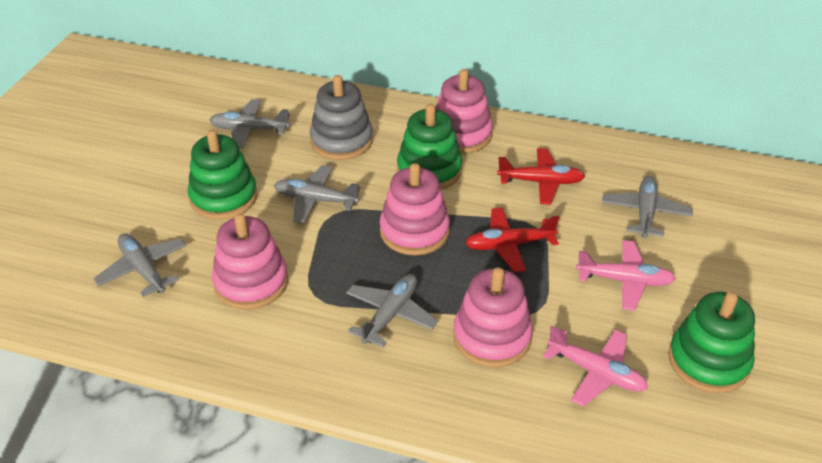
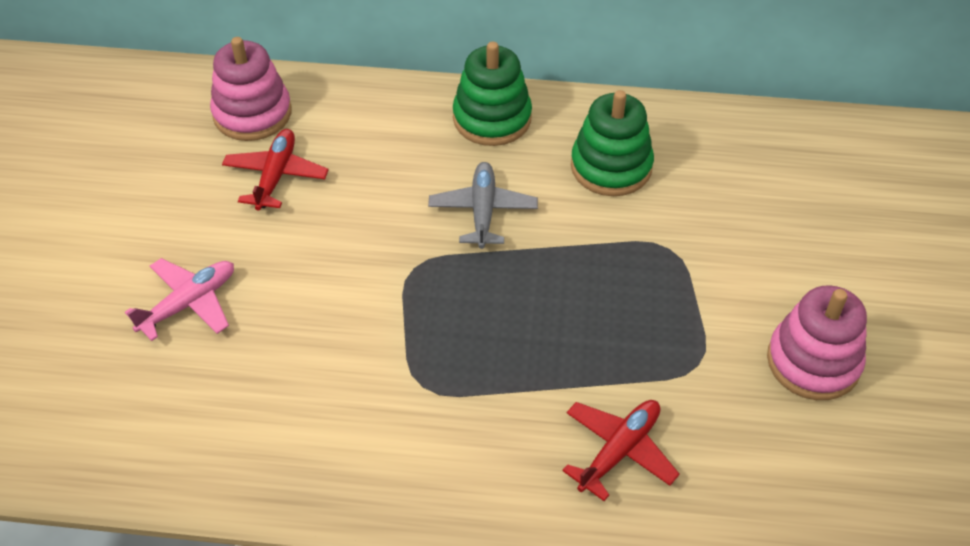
green stacking toy: [188,130,257,220] [397,104,462,190] [668,292,755,393] = 3 -> [453,41,532,146] [571,90,654,196] = 2
grey plane: [93,233,186,297] [210,99,290,149] [274,165,361,223] [346,274,438,347] [602,176,693,238] = 5 -> [428,162,538,249] = 1
grey stacking toy: [310,75,373,160] = 1 -> none = 0
pink plane: [543,325,648,407] [576,240,676,311] = 2 -> [125,258,234,341] = 1
pink stacking toy: [212,213,288,310] [380,163,450,255] [436,69,493,154] [453,268,533,367] = 4 -> [210,37,291,141] [767,285,867,400] = 2

